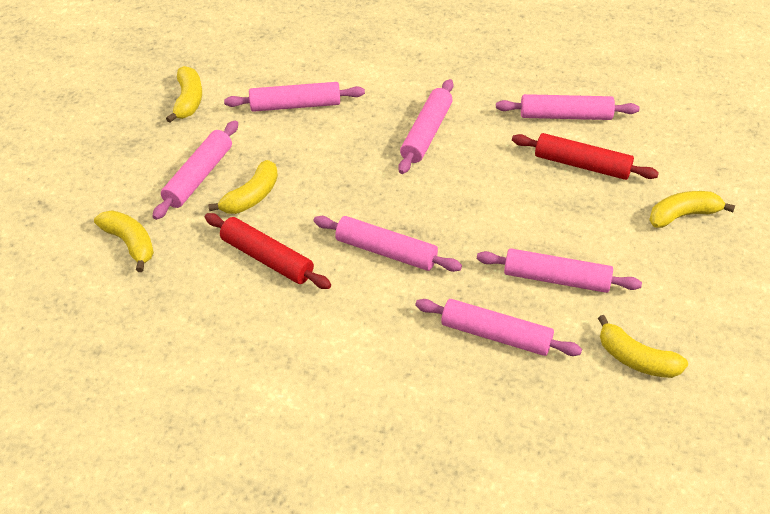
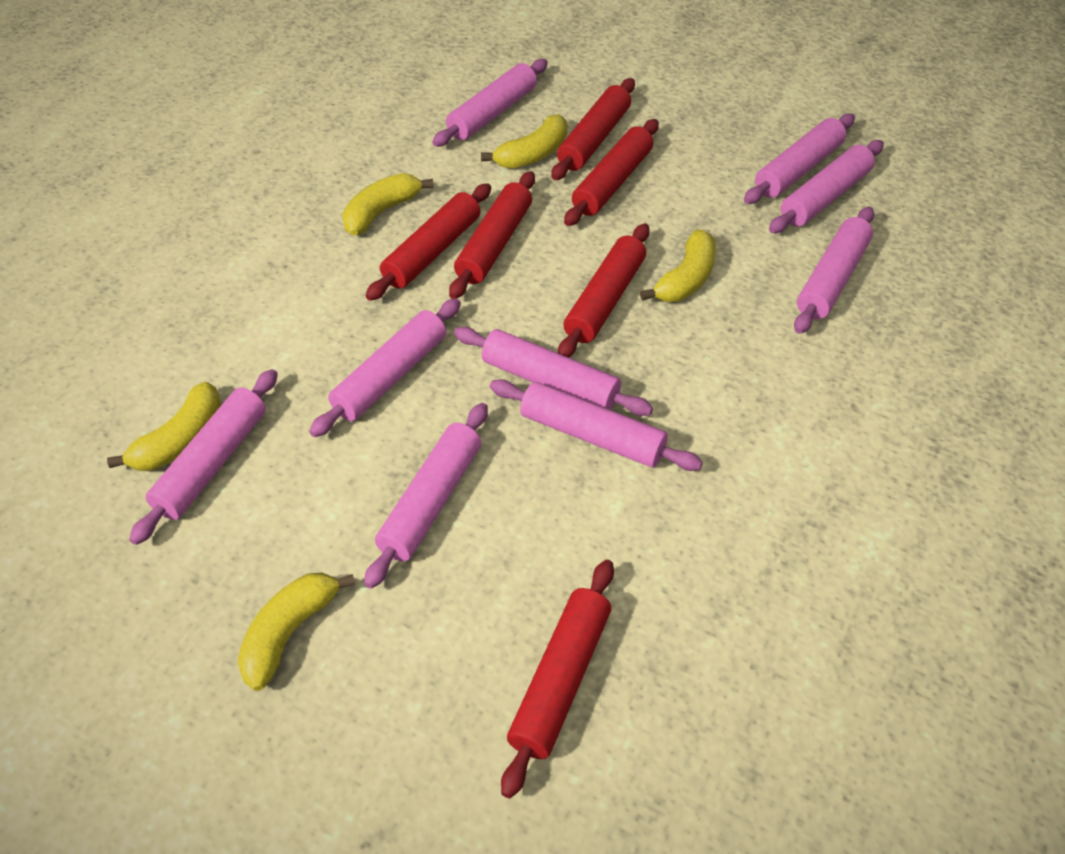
pink rolling pin: [152,121,238,220] [224,82,365,112] [313,216,462,272] [398,79,453,174] [415,299,582,356] [477,248,642,293] [496,94,639,120] = 7 -> [129,369,277,545] [309,298,461,437] [364,403,488,589] [432,59,548,147] [454,327,653,416] [490,379,703,471] [744,113,855,204] [769,140,884,233] [794,207,874,334] = 9
red rolling pin: [205,213,331,289] [512,133,659,180] = 2 -> [366,183,491,301] [449,171,535,299] [501,560,614,798] [551,78,635,180] [558,223,650,358] [564,119,659,226] = 6

